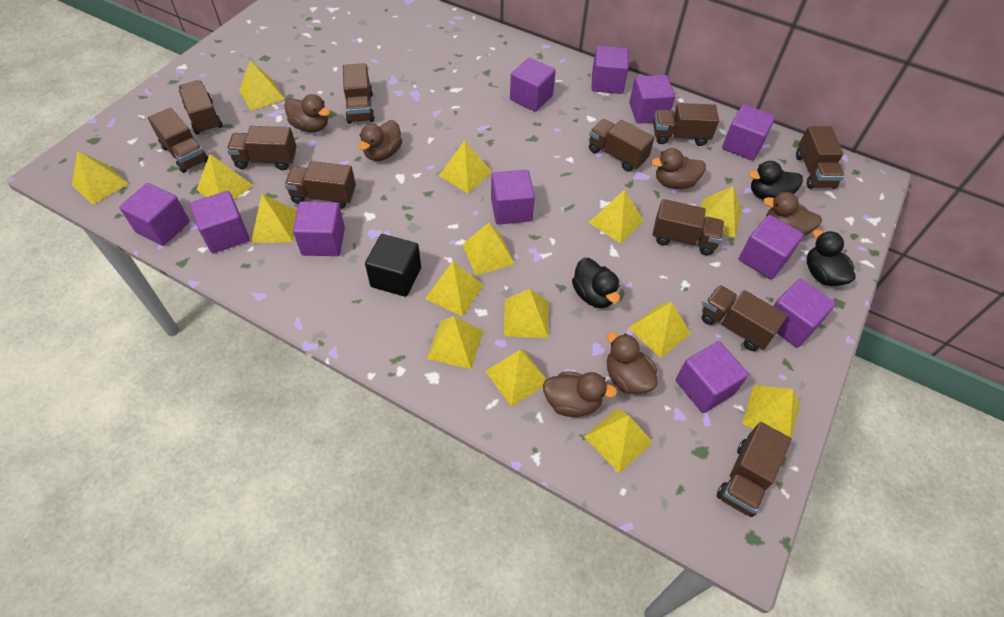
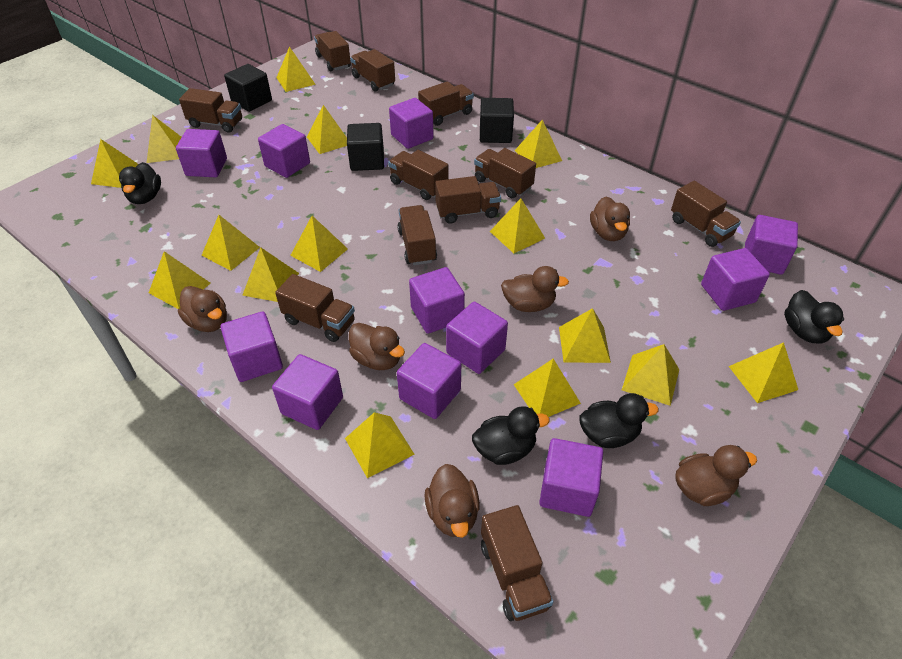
black cube: [365,234,421,297] = 1 -> [224,64,272,112] [347,123,384,171] [480,98,514,143] = 3
black duck: [572,258,620,308] [749,161,803,200] [807,229,856,286] = 3 -> [119,162,161,204] [472,406,550,465] [579,393,659,448] [784,290,844,344] = 4

